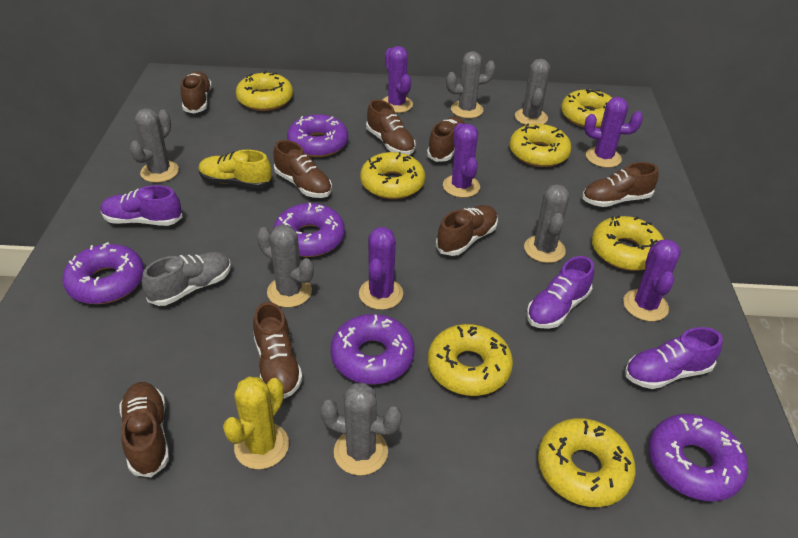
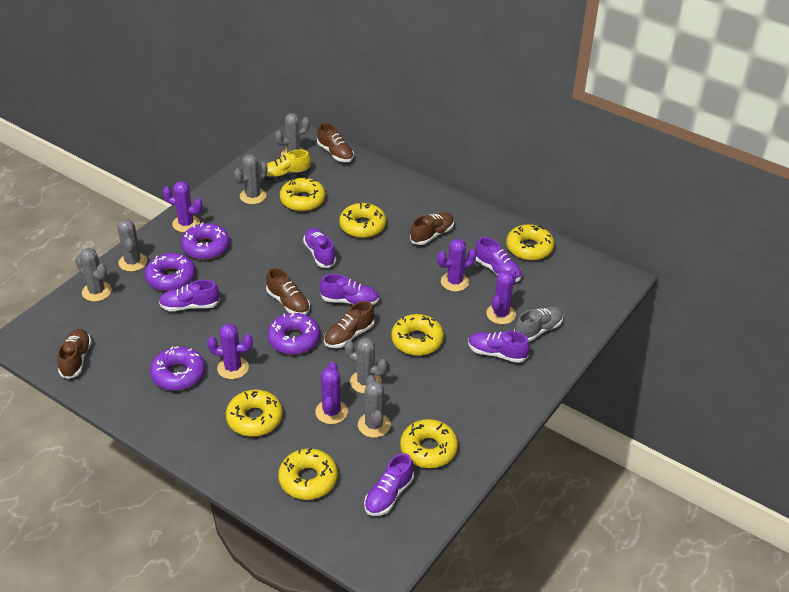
brown shoe: [120,382,169,477] [181,71,212,114] [253,302,303,399] [273,140,332,198] [366,100,416,155] [427,117,465,162] [436,205,498,256] [582,162,659,207] = 8 -> [57,329,92,379] [266,268,310,315] [317,123,354,162] [324,301,375,348] [410,212,454,245] = 5
purple donut: [62,242,144,304] [273,203,345,257] [287,114,348,157] [330,314,415,384] [649,414,748,501] = 5 -> [145,253,195,291] [150,346,205,391] [181,222,230,260] [267,312,320,355] = 4
purple shoe: [100,185,183,226] [527,256,594,329] [625,327,723,389] = 3 -> [159,280,220,311] [303,228,336,268] [320,274,379,305] [364,453,414,516] [468,331,530,363] [476,237,522,282] = 6
yellow cactus: [223,377,289,469] = 1 -> none = 0

